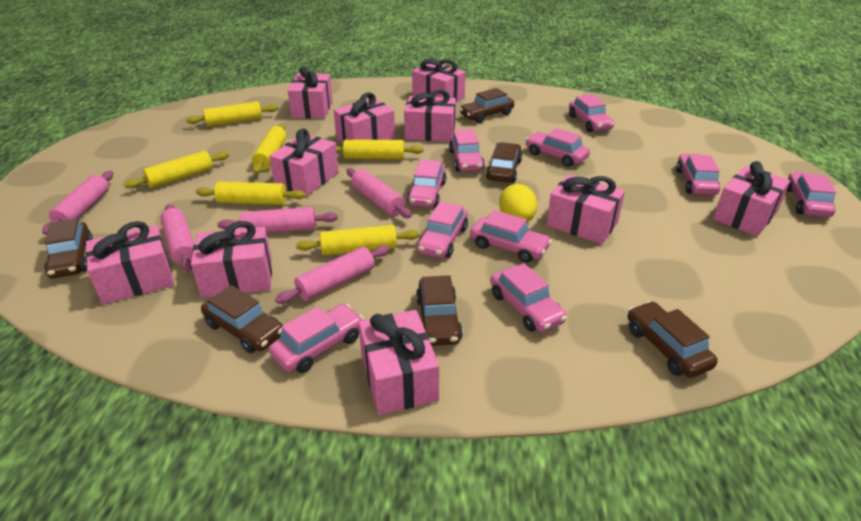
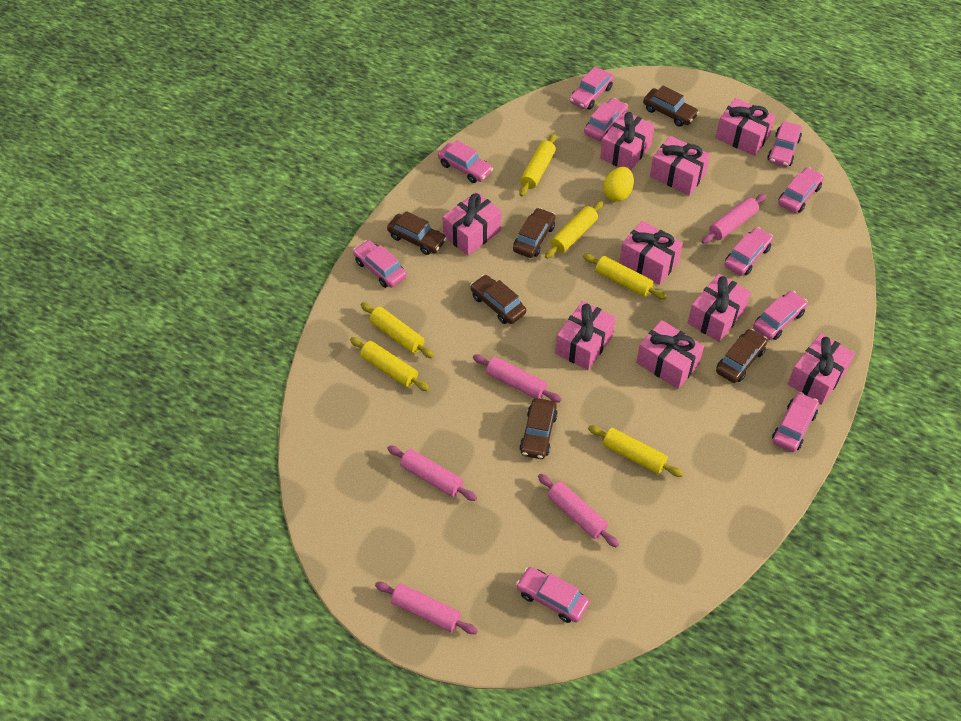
pink gift: [85,221,174,304] [191,221,272,298] [269,128,339,196] [288,66,333,118] [333,92,395,143] [358,310,439,415] [404,89,456,142] [412,59,466,102] [546,174,625,244] [713,161,790,236] = 10 -> [443,192,502,256] [555,301,616,370] [600,111,655,170] [619,221,683,285] [636,320,704,389] [650,136,710,195] [688,274,751,342] [715,98,775,156] [788,333,855,405] = 9

